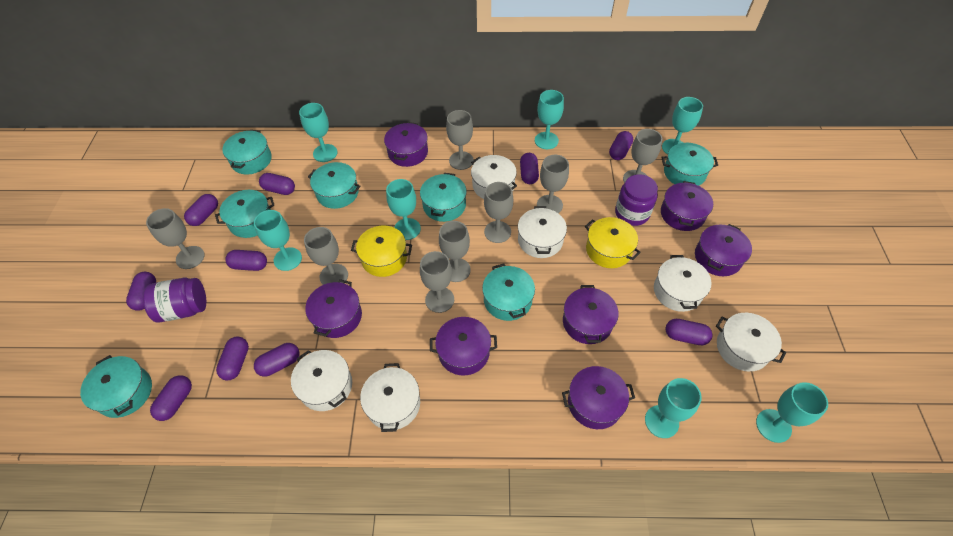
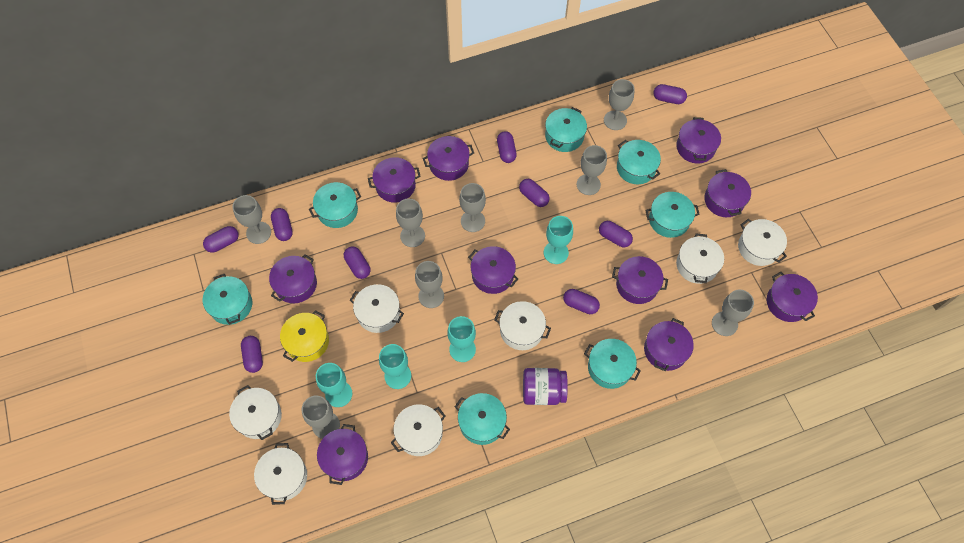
purple capsule: [126,272,156,311] [150,375,192,421] [184,194,218,226] [216,337,249,380] [225,250,267,271] [254,343,299,377] [259,173,295,195] [520,153,539,184] [609,131,633,160] [665,319,713,345] = 10 -> [203,226,239,253] [241,336,263,373] [271,208,293,241] [344,247,371,279] [497,131,517,163] [519,179,549,207] [563,289,600,314] [599,221,633,247] [653,84,687,104] = 9
purple jar: [143,277,206,323] [615,174,658,226] = 2 -> [523,368,568,405] = 1
purple pot: [305,279,362,338] [384,122,428,167] [430,317,497,376] [562,366,635,429] [563,285,619,344] [661,181,713,231] [695,224,752,276] = 7 -> [269,254,317,303] [317,424,368,485] [368,157,421,203] [423,136,474,181] [468,246,518,294] [612,256,668,304] [644,318,694,371] [676,117,721,163] [704,169,751,217] [767,272,818,322] = 10
turquoise goblet: [254,210,302,271] [299,103,337,162] [386,179,421,240] [535,90,564,149] [645,378,702,438] [662,97,703,155] [756,382,828,443] = 7 -> [316,363,352,407] [379,344,411,389] [447,316,476,362] [544,216,573,264] = 4
white pot: [291,350,352,411] [360,363,420,432] [471,155,517,199] [518,206,567,258] [654,255,712,312] [716,313,786,371] = 6 -> [229,385,282,440] [254,443,307,505] [350,284,404,333] [391,404,445,456] [494,301,551,350] [676,233,724,284] [738,219,787,266] = 7
yellow pot: [351,226,412,277] [585,217,641,268] = 2 -> [280,310,329,362] = 1

